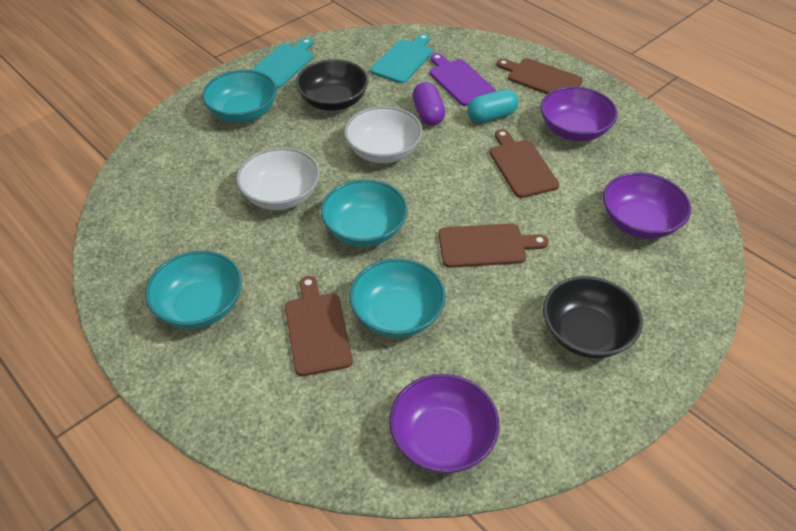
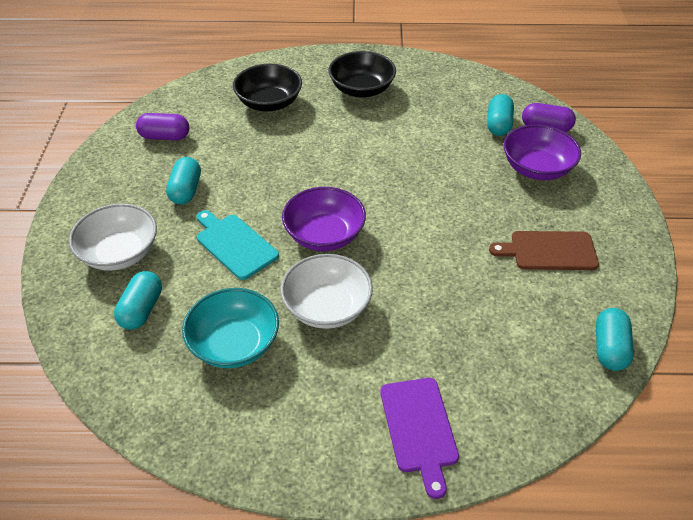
brown cutting board: [285,276,353,376] [438,223,548,268] [489,129,559,198] [497,58,583,94] = 4 -> [489,231,599,270] = 1
purple bowl: [389,374,499,473] [540,86,618,141] [603,172,691,239] = 3 -> [282,187,366,251] [504,125,581,180] = 2
purple capsule: [413,82,445,126] = 1 -> [136,113,189,140] [522,103,576,132] = 2
turquoise bowl: [145,250,242,329] [202,70,277,122] [321,179,408,247] [349,258,446,338] = 4 -> [182,288,279,368] = 1
turquoise capsule: [468,89,519,123] = 1 -> [114,271,162,330] [166,157,201,204] [487,94,514,136] [596,308,634,371] = 4
turquoise cutting board: [252,38,314,88] [370,34,433,84] = 2 -> [197,210,279,280] = 1

